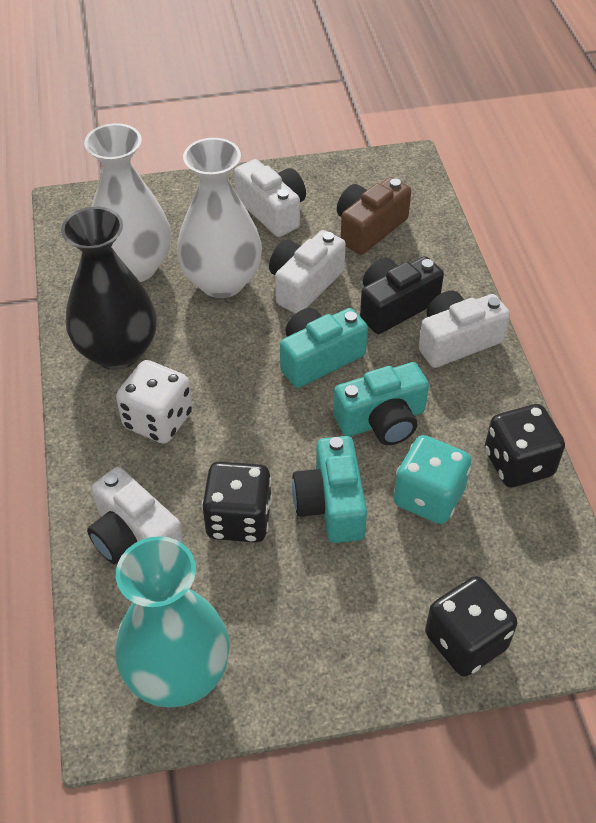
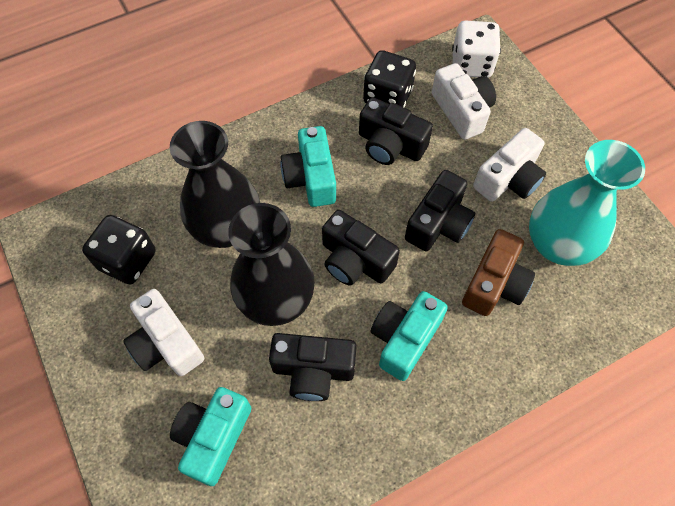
black camera: [360,256,444,334] = 1 -> [269,333,357,401] [322,210,400,286] [359,97,433,165] [405,170,475,251] = 4
black dice: [202,461,272,543] [425,576,517,677] [485,404,565,487] = 3 -> [82,215,156,285] [363,50,416,107] = 2
black vase: [61,207,157,370] = 1 -> [170,121,260,248] [228,203,315,326] = 2
turquoise dice: [393,435,472,524] = 1 -> none = 0
white camera: [87,467,184,564] [234,159,306,237] [269,230,346,314] [419,291,510,368] = 4 -> [123,289,204,376] [432,63,496,140] [473,128,546,202] = 3
white vase: [84,123,171,282] [177,138,262,298] = 2 -> none = 0

